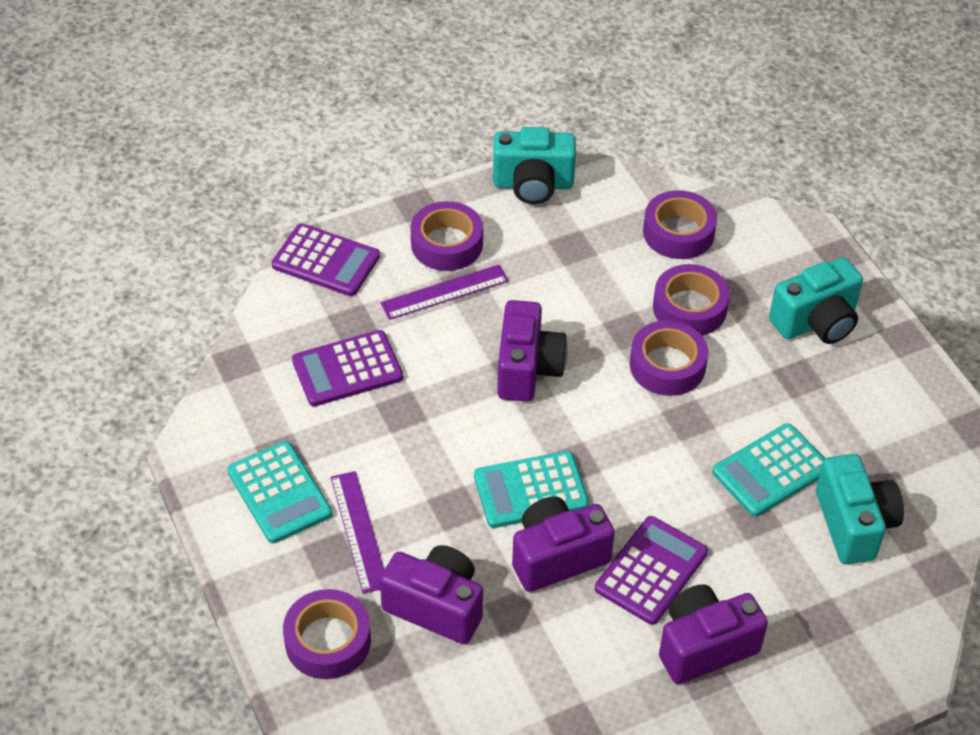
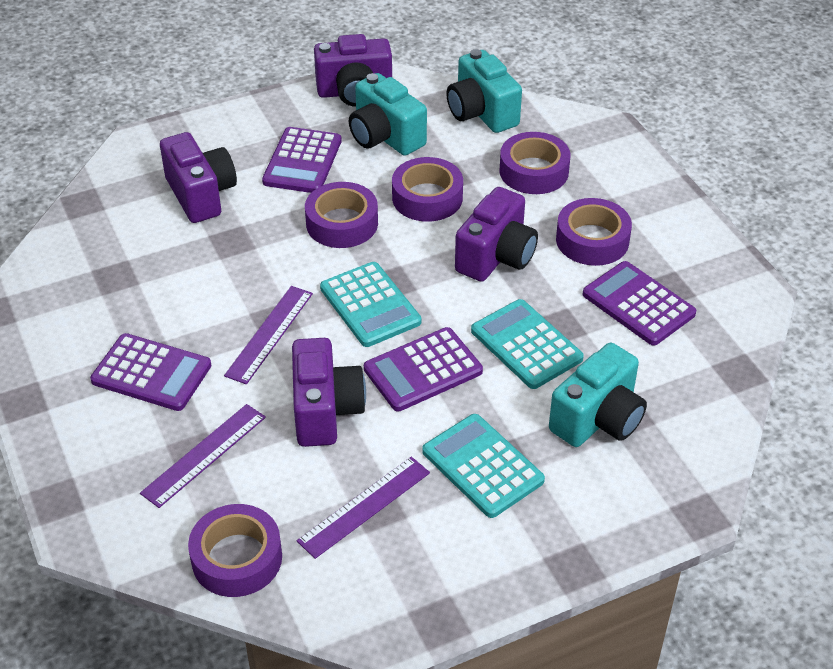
purple calculator: [272,223,380,296] [292,330,403,406] [595,516,708,625] = 3 -> [90,333,212,411] [262,127,342,193] [364,327,483,411] [582,261,696,346] = 4
purple ruler: [331,471,384,594] [380,265,509,320] = 2 -> [140,404,266,508] [224,286,313,384] [297,457,430,559] = 3

